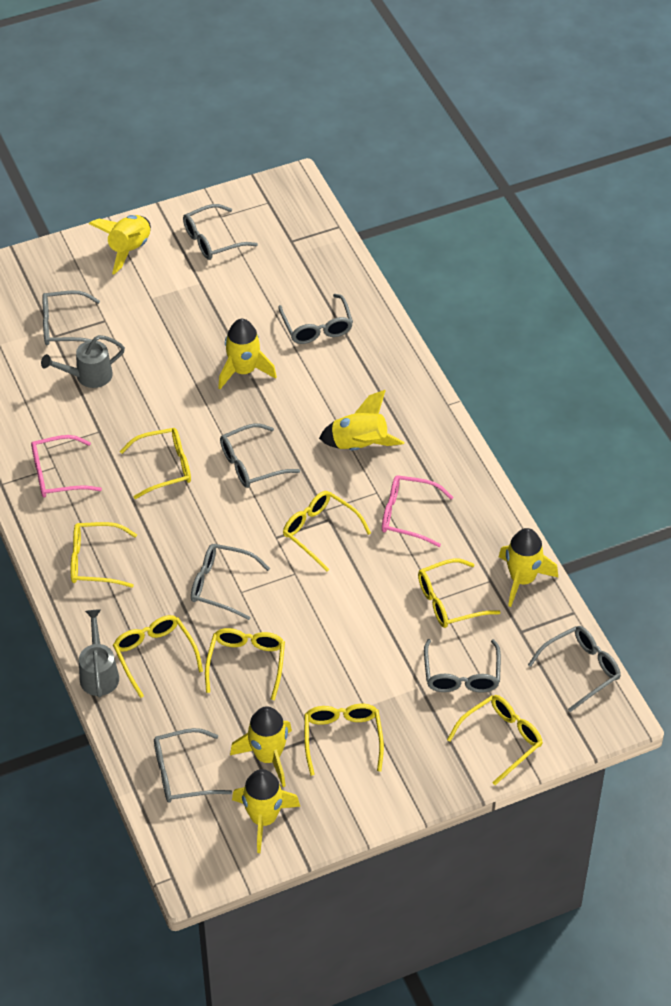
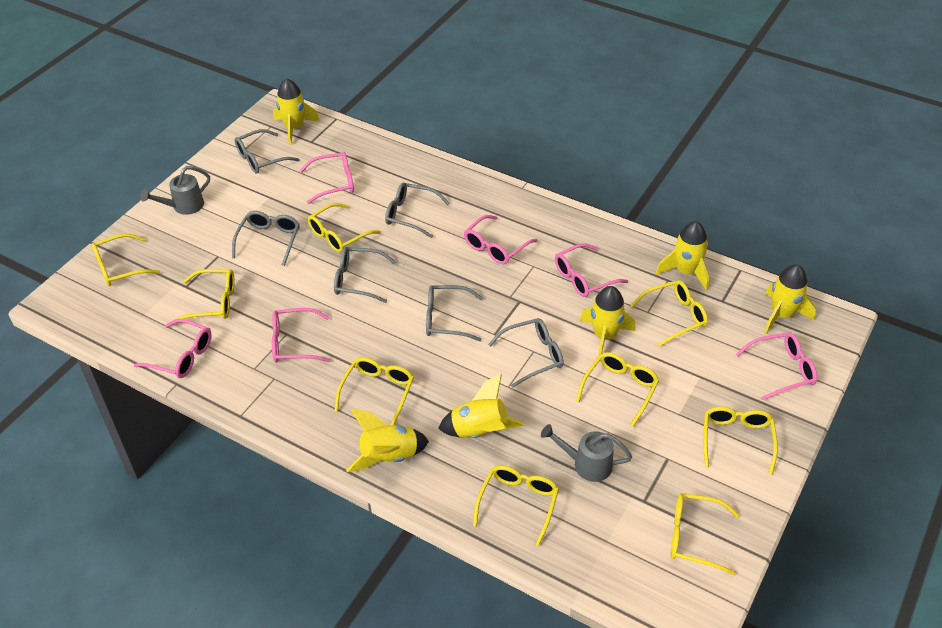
grey glasses: [42,290,100,345] [154,728,232,803] [183,204,258,260] [191,544,270,620] [220,423,300,488] [278,294,353,344] [424,639,501,693] [528,626,621,712] = 8 -> [232,211,300,266] [235,129,300,174] [334,247,396,303] [385,182,449,238] [426,285,483,341] [488,318,564,388] = 6
pink glasses: [31,435,102,498] [382,475,453,547] = 2 -> [134,319,212,378] [272,308,331,363] [300,152,354,204] [464,215,538,265] [555,243,628,297] [736,332,817,400] = 6
yellow glasses: [71,522,137,588] [113,615,203,698] [120,428,191,499] [205,628,285,700] [283,491,371,572] [304,704,384,776] [418,558,500,628] [447,695,543,785] = 8 -> [92,234,160,286] [175,269,235,320] [308,203,381,253] [335,357,414,425] [473,465,559,546] [576,352,659,427] [630,280,708,347] [671,493,740,575] [703,406,778,475] = 9

